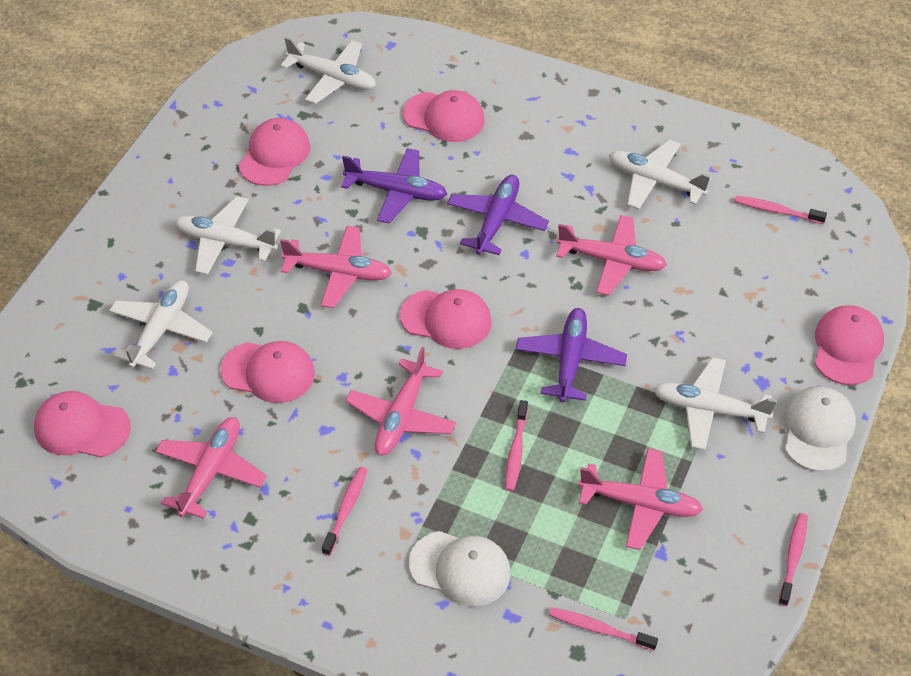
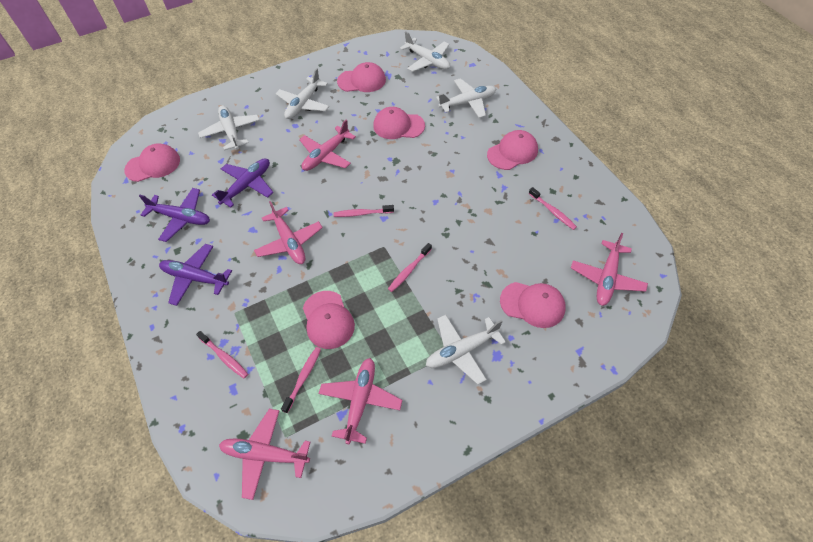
white cap: [409,531,511,607] [784,386,856,472] = 2 -> none = 0

